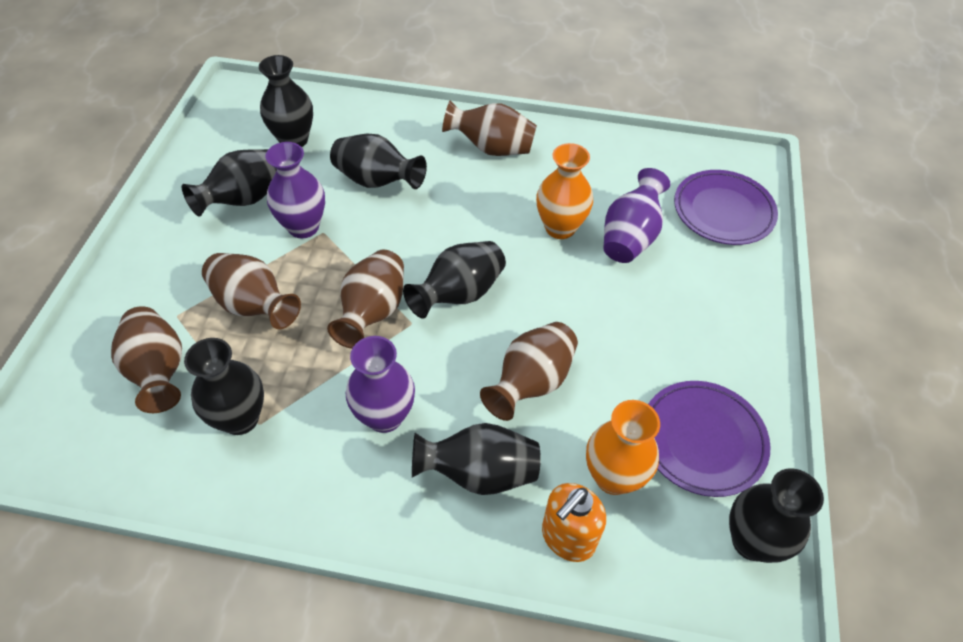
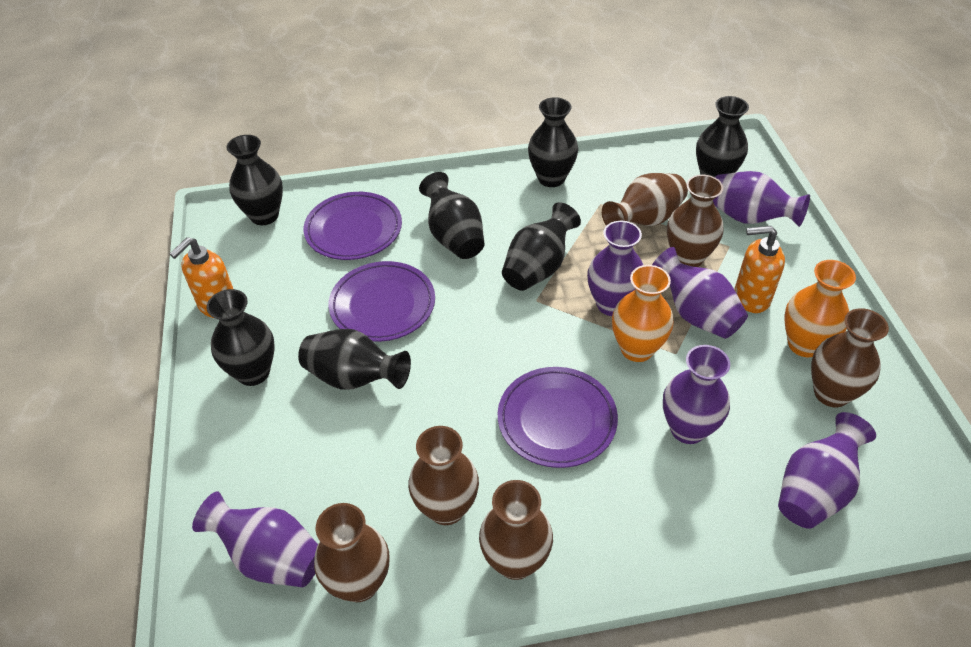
brown vase: [111,306,182,413] [202,253,301,329] [327,250,404,349] [442,100,537,156] [480,322,578,421] = 5 -> [314,503,389,602] [408,426,479,525] [479,480,553,580] [602,173,688,226] [667,175,723,267] [811,308,889,407] = 6
orange soap dispenser: [542,483,606,562] = 1 -> [170,237,233,318] [734,226,785,313] = 2
purple plate: [648,381,771,497] [674,170,778,245] = 2 -> [304,192,402,260] [329,261,435,342] [498,367,618,468] = 3
purple vase: [266,142,325,238] [346,336,415,433] [604,168,670,263] = 3 -> [192,491,318,587] [587,221,644,316] [652,247,748,339] [663,345,730,444] [713,171,810,227] [778,412,876,529] = 6

